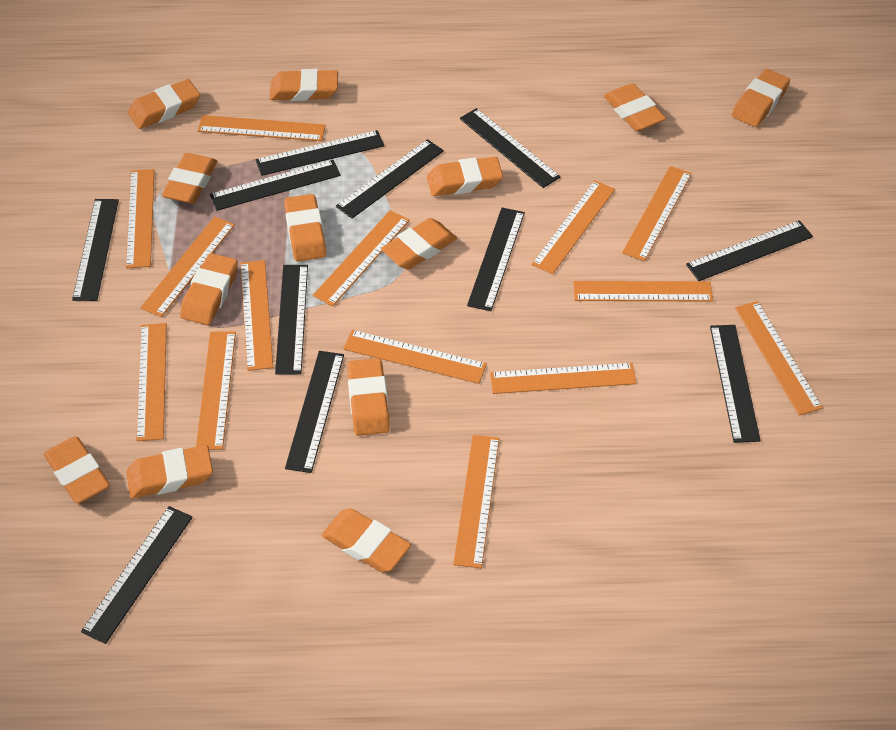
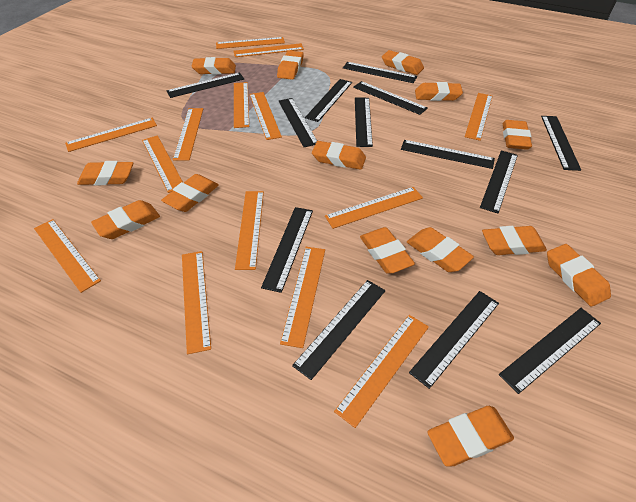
black ruler: [72,199,119,301] [81,506,193,644] [210,160,341,211] [255,130,384,176] [275,265,308,375] [285,351,344,473] [336,139,444,219] [460,108,560,188] [467,208,525,311] [686,220,813,281] [710,325,761,443] = 11 -> [166,73,244,98] [261,207,313,293] [279,98,317,147] [292,280,385,380] [305,79,352,122] [343,62,417,83] [353,81,428,115] [355,97,373,147] [401,140,495,169] [409,291,499,389] [480,150,518,213] [499,308,601,394] [541,116,581,171] = 13
orange eraser: [44,436,110,503] [126,445,213,498] [128,79,200,129] [161,153,217,204] [180,253,238,325] [269,69,338,101] [284,194,326,261] [322,509,411,572] [347,358,390,436] [381,218,457,270] [427,157,503,196] [604,83,666,131] [732,69,790,127] = 13 -> [77,161,133,185] [91,200,160,239] [161,174,219,212] [192,57,236,75] [277,51,304,80] [312,141,366,170] [360,227,415,274] [382,50,424,75] [407,227,474,272] [415,82,463,101] [427,406,514,467] [482,226,547,255] [503,120,532,150] [547,244,611,307] = 14

